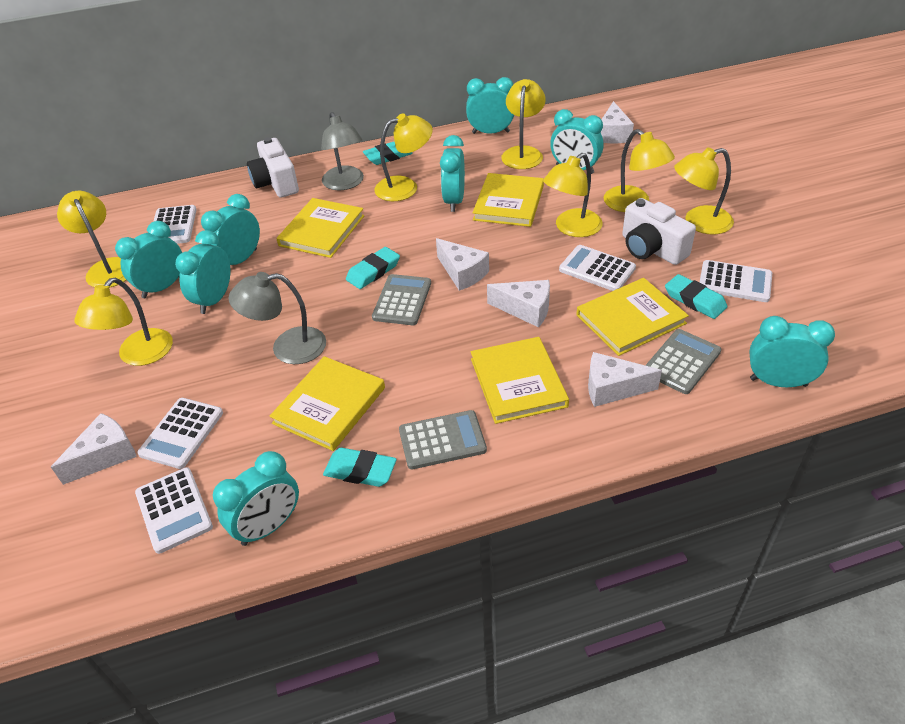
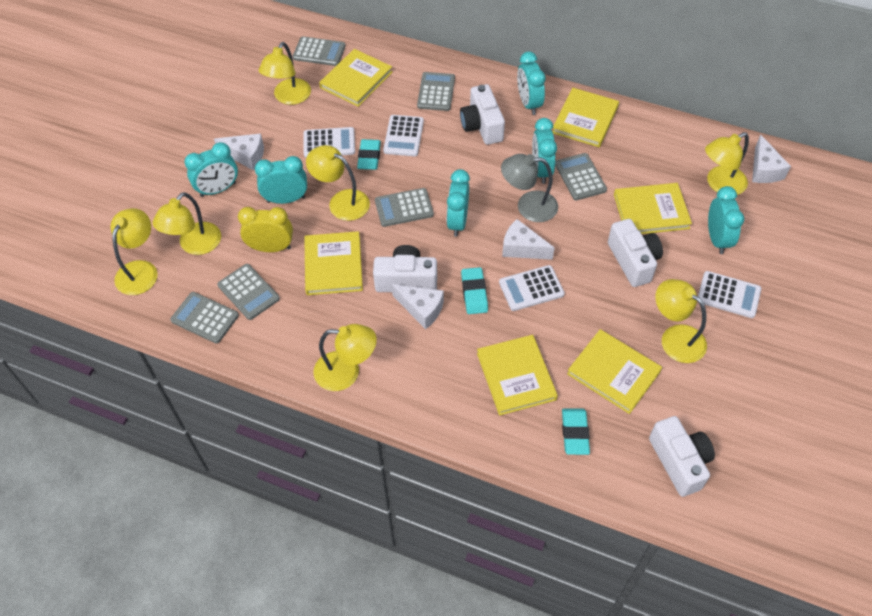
grey calculator: [372,274,431,325] [399,410,487,469] [645,329,722,394] = 3 -> [170,292,239,344] [217,264,280,320] [293,36,346,66] [375,188,434,227] [417,72,455,111] [555,153,607,200] = 6
grey lamp: [229,272,326,364] [321,112,364,190] = 2 -> [501,154,558,222] = 1
turquoise clock: [115,221,182,298] [175,230,231,314] [201,194,260,265] [213,451,299,546] [440,135,465,212] [466,77,514,134] [550,109,603,174] [749,316,835,387] = 8 -> [184,142,238,197] [255,156,307,204] [447,169,470,237] [517,52,546,115] [532,118,557,184] [708,186,744,254] = 6
turquoise eraser: [323,448,397,487] [346,247,400,289] [363,141,413,165] [665,274,728,319] = 4 -> [357,139,381,170] [461,267,488,314] [562,409,590,455] = 3
white calculator: [135,467,213,554] [137,398,223,469] [153,205,197,244] [559,245,636,291] [699,260,772,302] = 5 -> [304,127,355,158] [383,115,424,156] [499,265,565,311] [697,271,761,318] = 4
white camera: [247,137,299,198] [622,198,696,265] = 2 -> [373,245,437,292] [460,84,505,145] [608,219,663,287] [649,416,715,497] = 4
white cheese: [51,413,137,485] [436,238,489,291] [487,280,550,327] [588,352,662,407] [601,101,634,143] = 5 -> [214,133,264,170] [392,284,444,329] [502,219,555,260] [752,135,791,183] = 4
yellow book: [269,356,385,451] [276,198,364,258] [471,337,569,424] [472,173,544,227] [577,278,689,356] = 5 -> [304,231,363,295] [319,49,392,107] [477,335,558,416] [552,88,619,147] [567,329,662,414] [614,183,692,234] = 6
yellow clock: none = 0 -> [238,207,293,252] = 1

